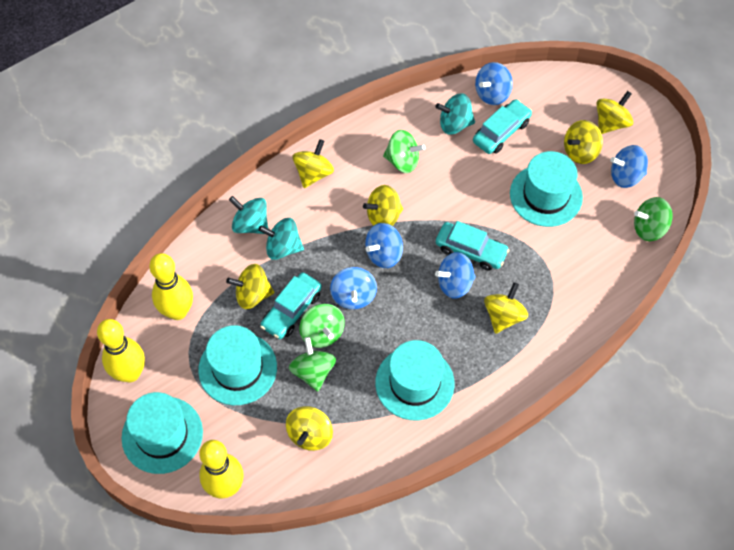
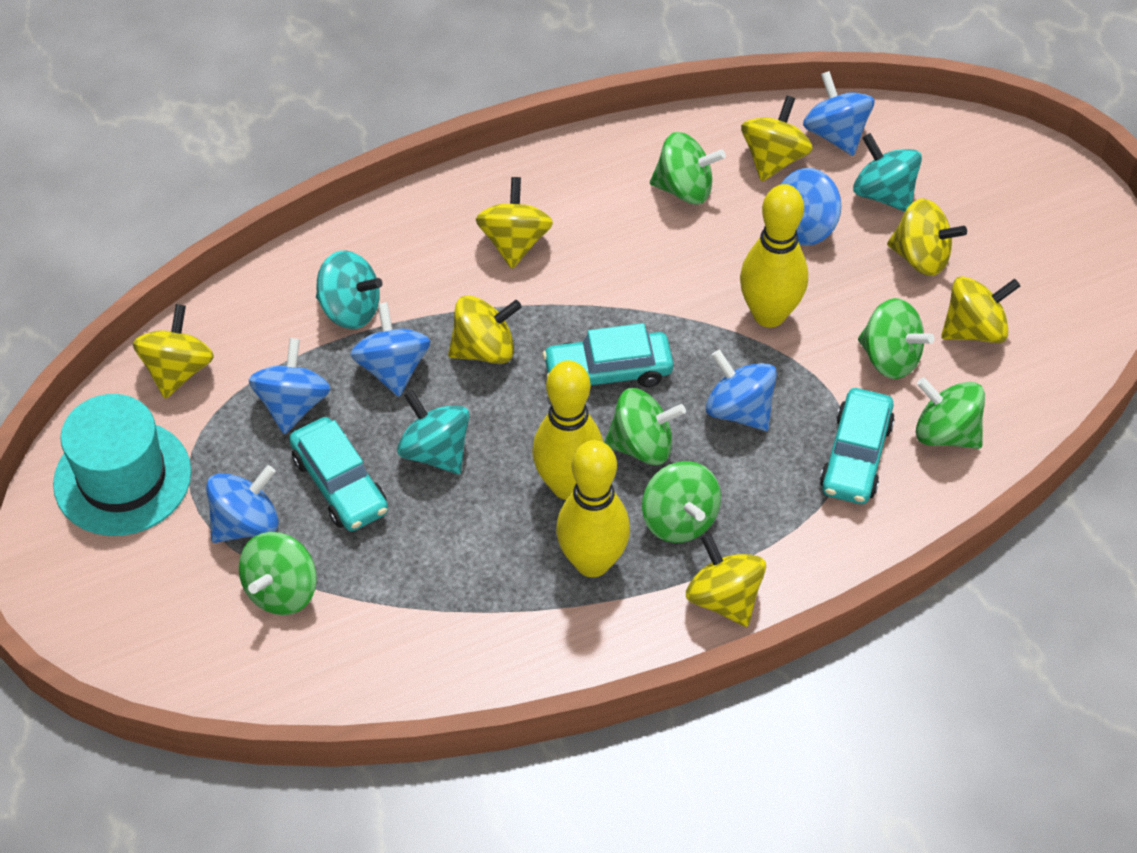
blue spinning top: [330,267,377,309] [365,223,403,268] [435,252,476,299] [475,62,513,105] [611,145,648,188] = 5 -> [206,465,279,543] [249,338,331,434] [350,302,430,397] [705,349,777,431] [780,168,841,246] [803,71,874,156] = 6
green spinning top: [288,337,336,392] [300,304,345,348] [383,130,425,173] [634,197,673,241] = 4 -> [239,532,317,615] [604,388,686,465] [642,461,721,543] [650,132,726,204] [858,298,934,379] [916,377,985,449] = 6
turquoise hat: [122,392,203,474] [198,325,277,405] [375,340,454,421] [510,151,583,227] = 4 -> [53,394,191,536] = 1

